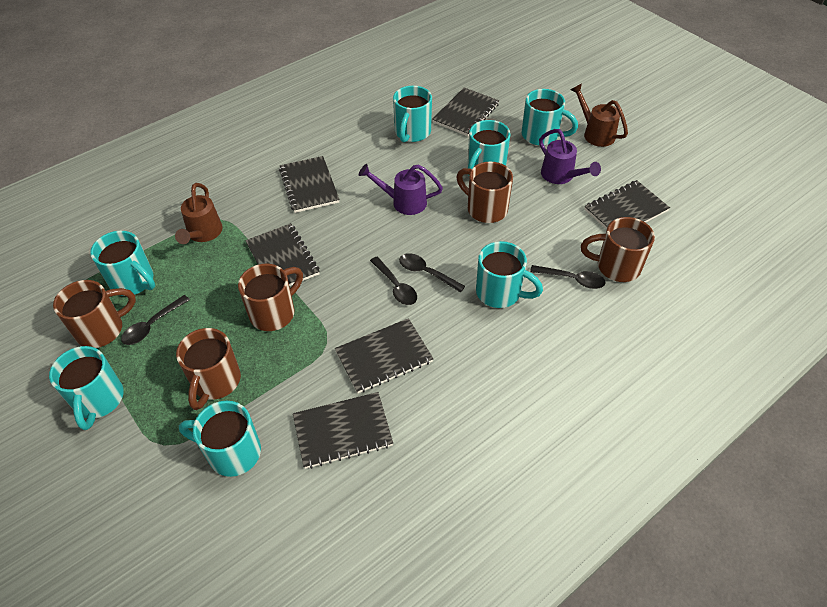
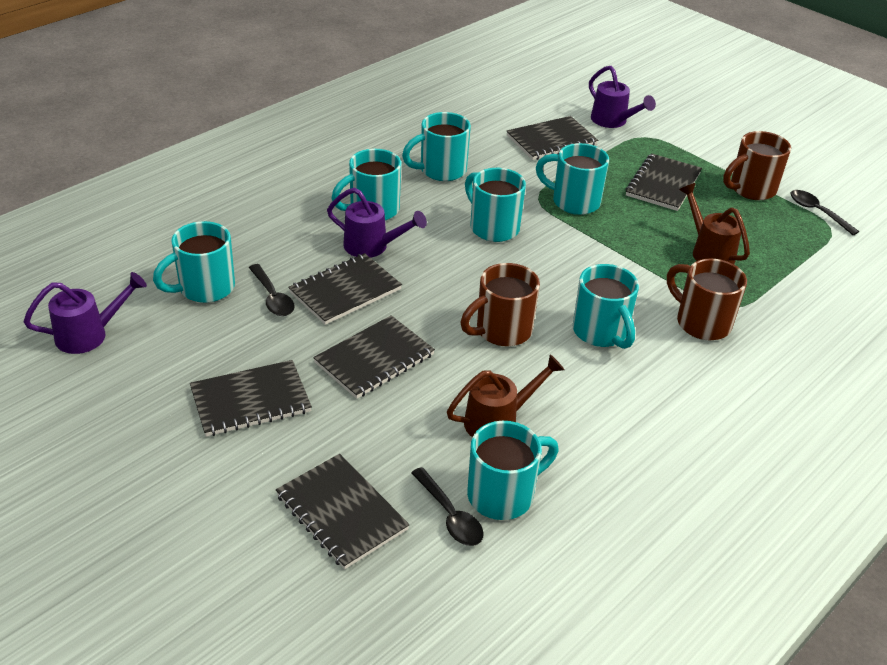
black spoon: [121,295,190,345] [370,257,417,305] [399,253,465,293] [530,265,606,289] = 4 -> [249,264,295,316] [411,467,484,546] [790,190,859,235] = 3
brown mug: [53,280,136,348] [176,328,241,410] [238,264,303,331] [457,162,513,223] [581,217,655,282] = 5 -> [461,263,540,346] [667,259,747,340] [723,131,791,200] = 3
purple watering can: [359,164,443,215] [539,129,601,184] = 2 -> [24,272,147,354] [327,188,427,258] [589,66,656,128] = 3

